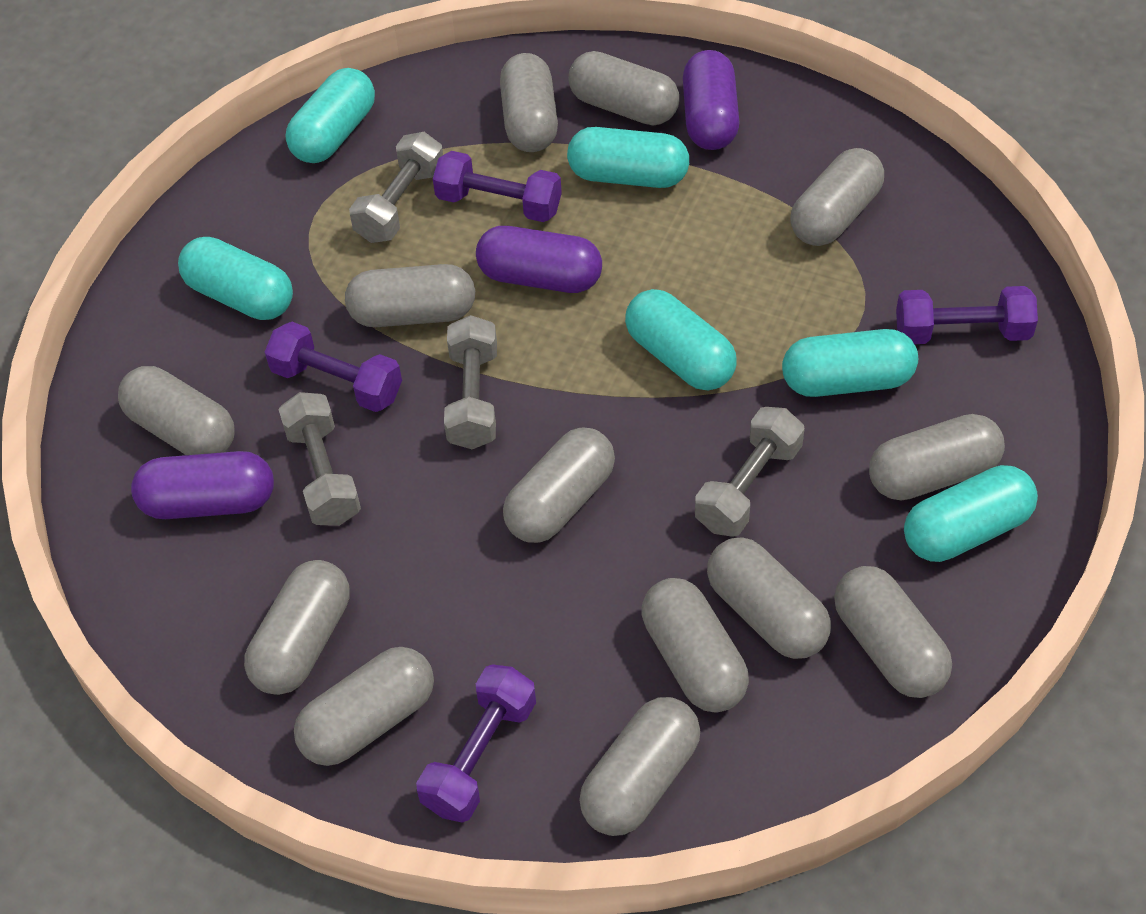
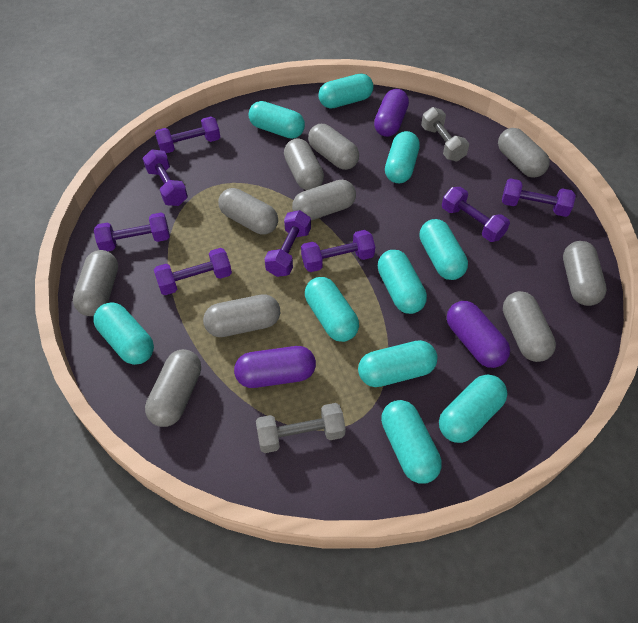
grey capsule: [118,366,235,455] [244,560,349,695] [294,647,434,766] [345,264,475,327] [500,53,558,152] [503,427,615,543] [568,51,679,125] [579,697,700,836] [642,578,749,713] [707,538,831,659] [790,148,884,246] [834,566,952,698] [869,414,1005,500] = 13 -> [73,250,118,316] [145,349,201,427] [203,294,280,337] [218,188,278,235] [284,138,324,190] [292,180,356,220] [308,124,359,170] [498,128,550,178] [503,291,556,362] [563,241,607,306] = 10
grey dumbbell: [278,392,361,526] [349,132,443,243] [444,315,497,449] [695,407,804,537] = 4 -> [256,403,346,453] [421,107,469,161] = 2
purple dumbbell: [265,322,402,412] [416,664,536,823] [433,151,562,222] [896,286,1038,344] = 4 -> [94,213,170,251] [142,149,188,206] [154,248,232,295] [155,116,220,153] [264,210,311,277] [301,230,375,272] [442,187,510,242] [502,178,576,217] = 8
turquoise capsule: [178,237,293,320] [286,68,375,163] [567,127,689,188] [625,289,736,390] [782,329,918,397] [904,465,1038,562] = 6 -> [93,302,154,365] [249,101,305,139] [305,277,359,342] [318,73,373,109] [358,340,437,387] [378,250,427,314] [381,400,442,483] [385,131,420,183] [420,219,468,280] [439,375,508,443] = 10

